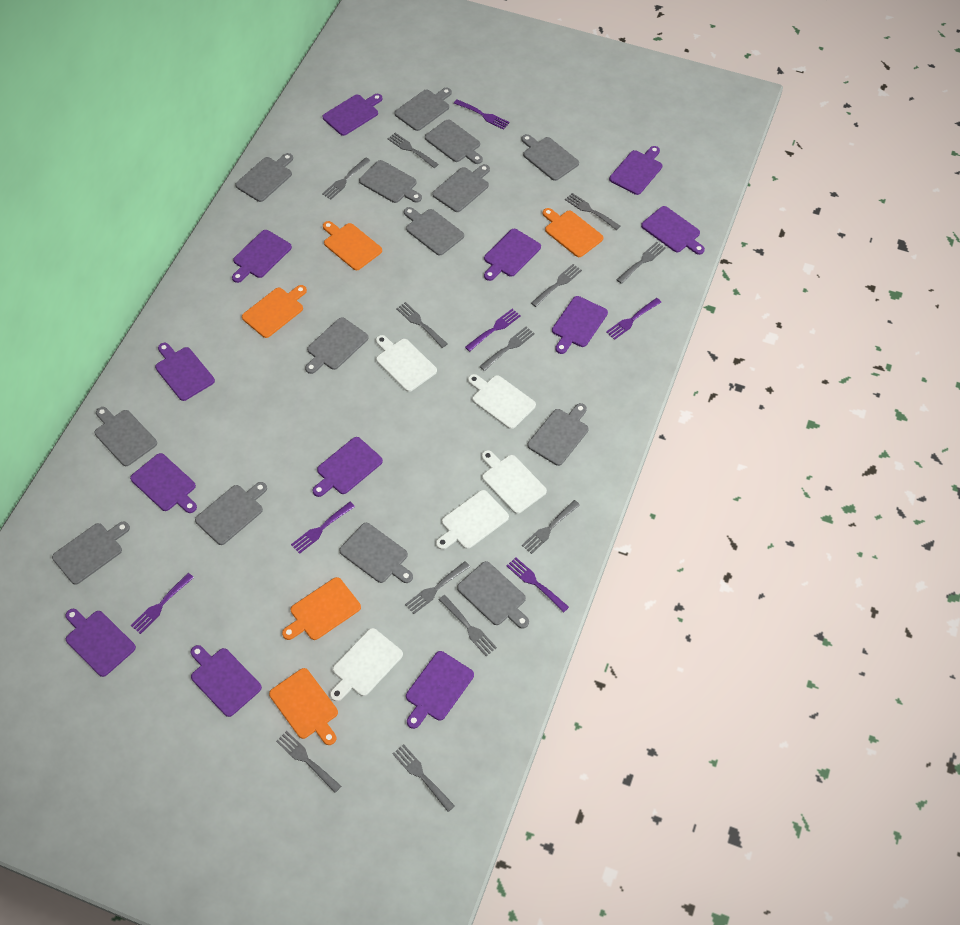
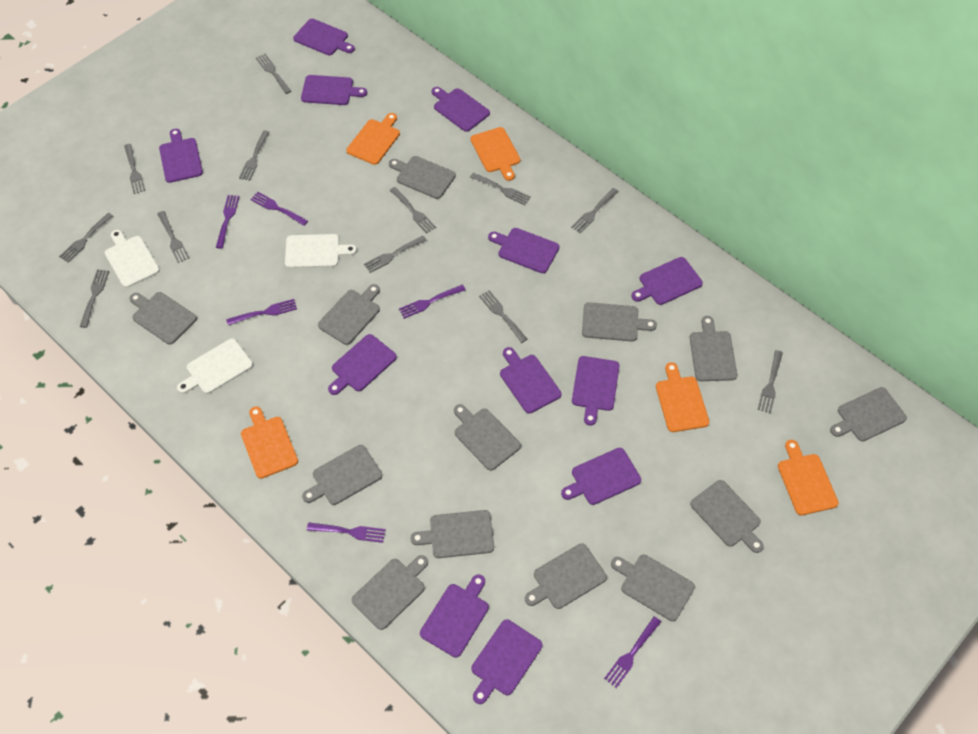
grey cutting board: [52,521,130,585] [95,407,157,466] [195,482,267,545] [235,153,293,202] [305,317,369,374] [339,523,413,583] [359,160,422,203] [395,88,452,131] [404,207,464,255] [425,120,483,164] [432,164,490,212] [457,561,529,629] [521,134,579,181] [527,403,589,466] = 14 -> [129,292,197,344] [302,445,382,505] [318,284,380,345] [352,555,428,630] [389,156,456,199] [410,510,494,558] [454,404,521,470] [525,543,607,609] [582,302,657,341] [611,555,695,621] [690,316,737,381] [690,480,764,553] [830,387,907,441] = 13
white cutting board: [330,628,403,701] [376,335,437,392] [436,490,509,550] [468,374,536,429] [482,450,547,514] = 5 -> [105,230,160,288] [177,338,253,394] [285,234,357,268] = 3

